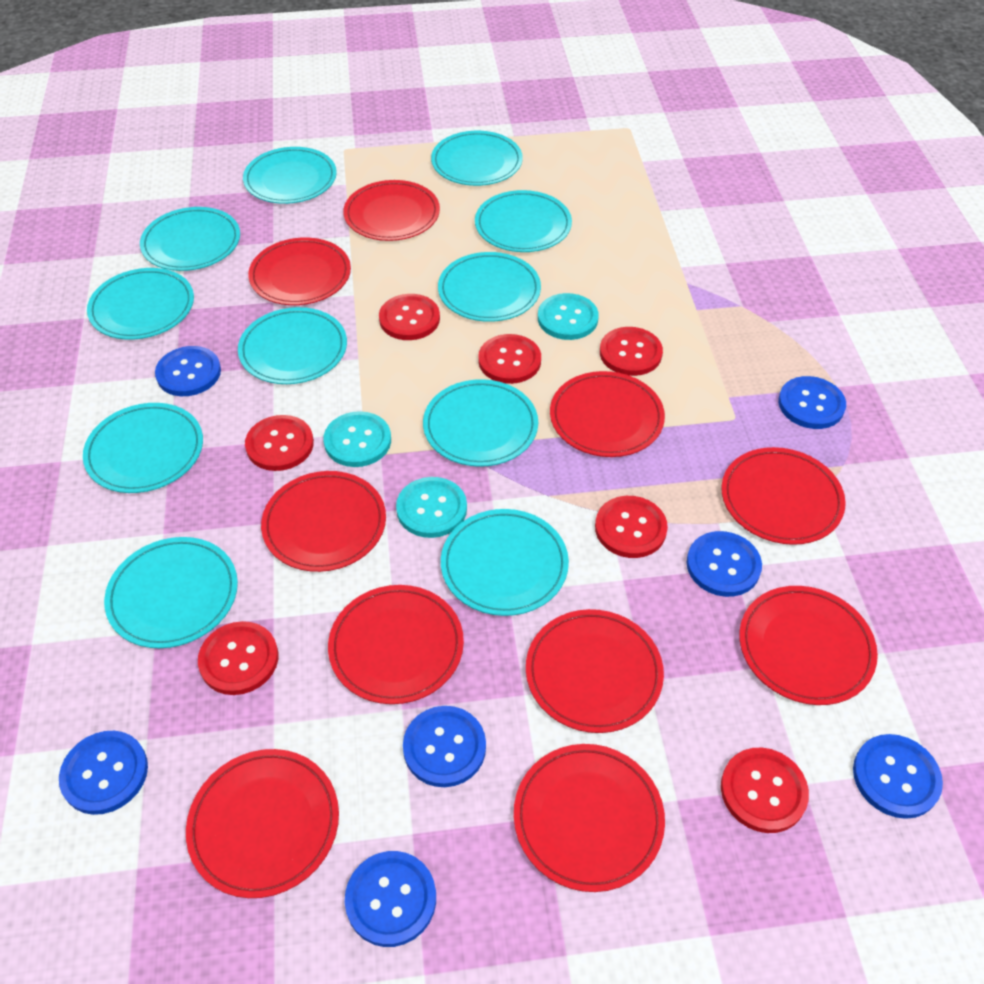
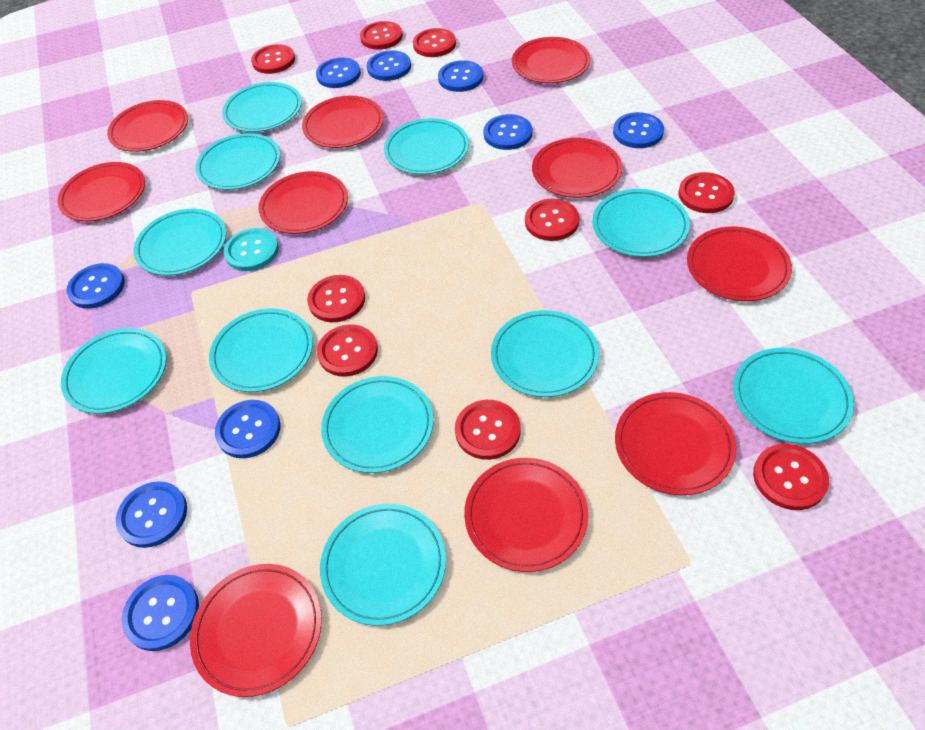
blue button: [59,731,148,815] [155,346,221,396] [345,851,436,947] [403,706,486,787] [687,531,762,597] [778,376,846,429] [853,734,943,819] = 7 -> [67,263,125,309] [116,481,187,548] [122,575,199,651] [215,400,280,458] [316,58,361,88] [367,50,411,81] [438,60,483,92] [483,114,532,150] [613,112,664,148] = 9
red button: [198,621,278,695] [245,415,314,471] [379,294,440,340] [478,334,541,384] [595,496,668,558] [600,327,663,376] [721,748,809,833] = 7 -> [251,44,295,74] [307,275,365,322] [317,324,378,377] [360,21,403,49] [413,28,456,57] [455,400,521,460] [525,199,579,241] [678,172,735,213] [753,444,829,510] = 9
turquoise button: [323,411,391,467] [396,477,467,538] [538,293,599,340] = 3 -> [224,228,279,271] = 1

